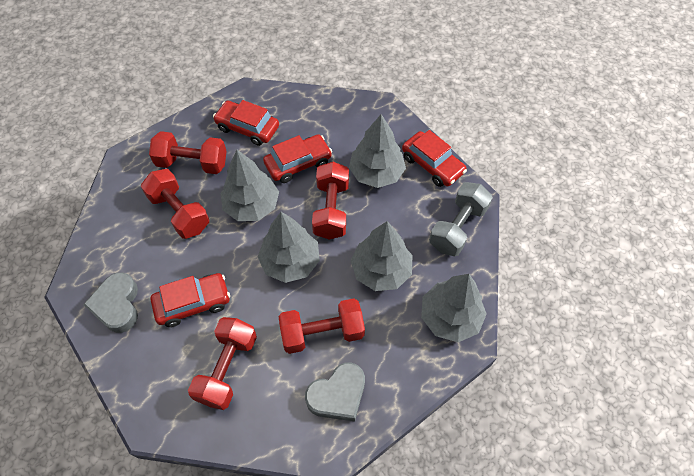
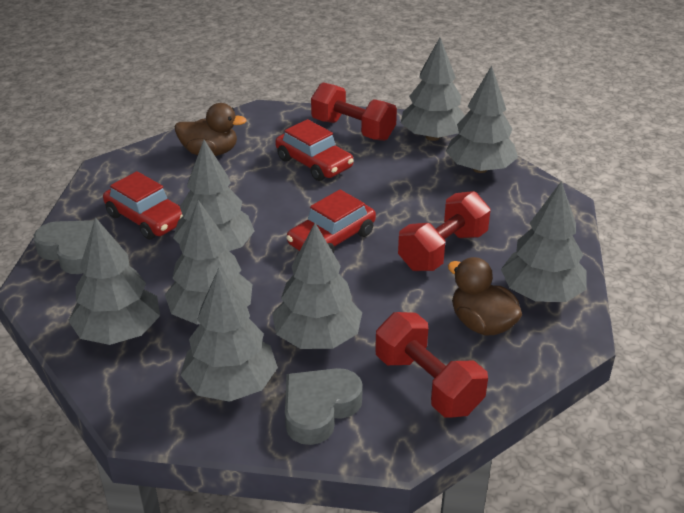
brown duck: none = 0 -> [175,103,247,156] [448,257,522,336] = 2
grey dumbbell: [429,182,493,256] = 1 -> none = 0
grey tree: [221,150,279,221] [258,212,320,283] [349,114,406,188] [351,221,412,291] [421,274,487,342] = 5 -> [68,217,160,345] [165,200,252,324] [173,140,254,251] [181,268,278,402] [272,223,362,349] [401,38,465,141] [446,66,518,173] [501,181,587,302] = 8
red car: [151,273,230,327] [213,100,279,146] [263,134,332,183] [402,130,467,187] = 4 -> [103,171,183,240] [275,119,354,181] [286,190,376,254] = 3
red dumbbell: [141,169,209,239] [149,131,227,174] [188,317,257,410] [279,298,365,354] [312,162,349,239] = 5 -> [311,82,397,141] [375,312,488,418] [398,191,491,271] = 3

